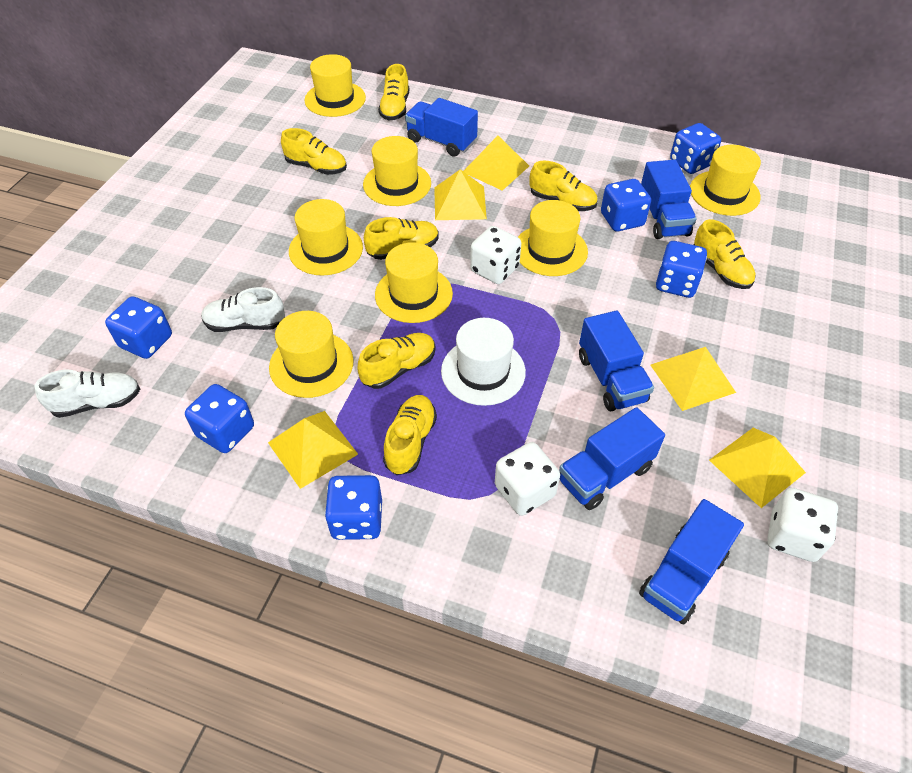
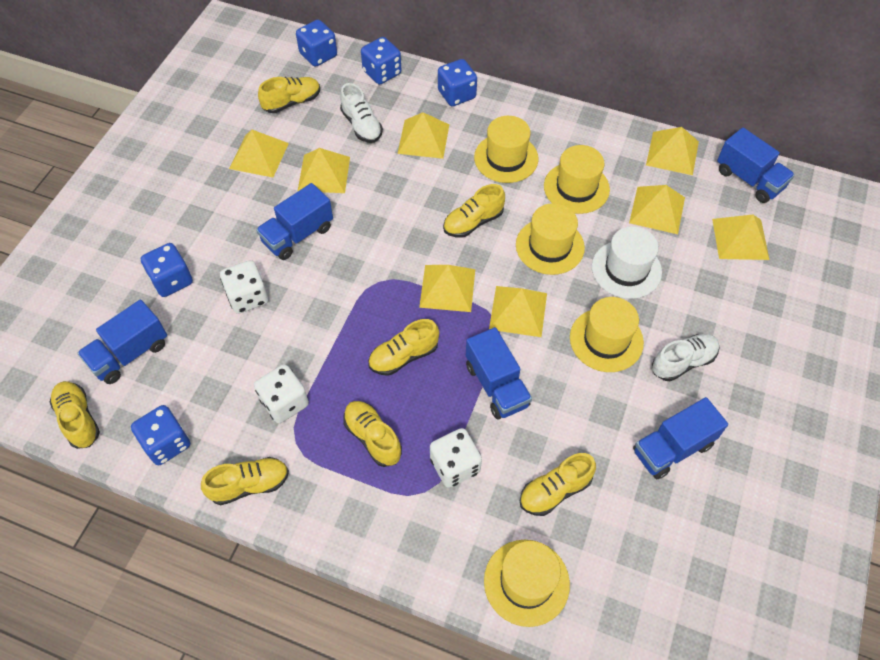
blue dice: [105,296,172,359] [185,384,254,453] [325,475,382,540] [601,179,651,231] [656,241,707,298] [670,123,721,174] = 6 -> [131,405,190,465] [141,243,193,297] [296,20,337,67] [361,37,401,85] [438,59,477,106] = 5
yellow hat: [269,311,354,398] [289,199,363,275] [305,54,366,117] [363,136,431,206] [375,242,453,323] [518,200,588,276] [690,145,761,216] = 7 -> [474,116,539,183] [484,540,570,627] [516,203,585,275] [544,145,610,214] [570,297,644,372] = 5
yellow pyramid: [268,411,358,489] [434,169,487,220] [463,136,529,191] [651,347,736,411] [709,428,806,508] = 5 -> [229,130,289,177] [298,148,350,193] [397,112,449,159] [419,265,475,312] [489,286,547,337] [629,185,685,234] [646,127,699,175] [712,215,770,260] = 8

